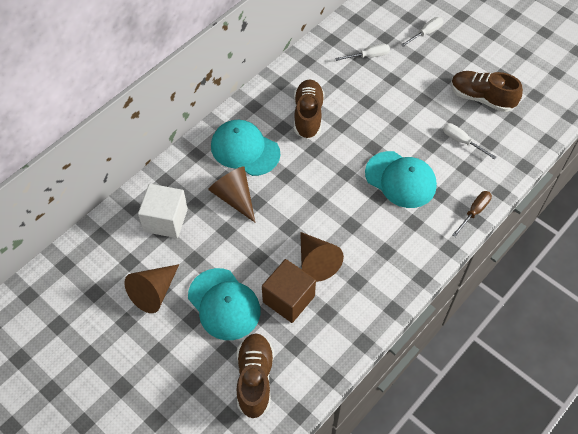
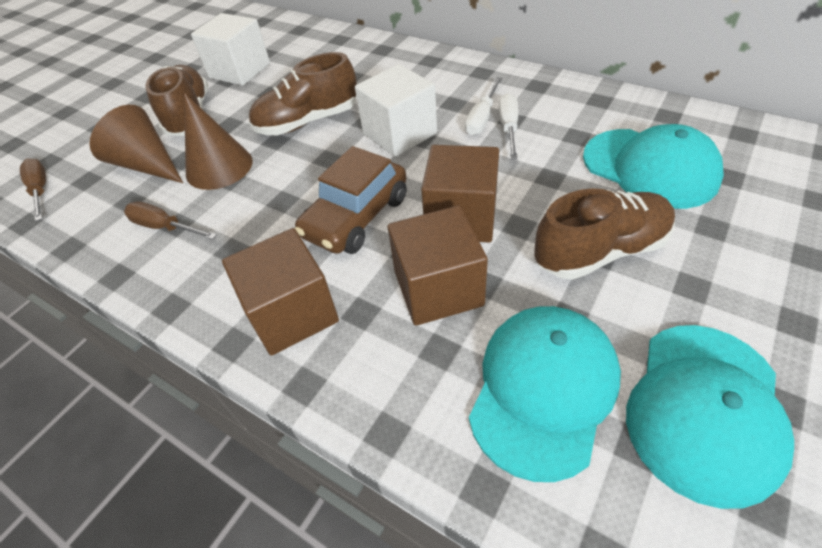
brown car: none = 0 -> [295,146,406,254] = 1
brown cone: [124,264,179,313] [208,166,255,222] [300,232,344,282] = 3 -> [90,105,183,183] [184,93,253,190] = 2
brown cube: [262,259,316,323] = 1 -> [222,228,339,355] [388,205,488,326] [421,145,499,243] = 3
brown screwdriver: [452,191,492,237] = 1 -> [20,158,46,222] [124,202,217,240] = 2
white cube: [138,184,188,238] = 1 -> [191,13,270,86] [355,64,437,157] = 2
white screwdriver: [335,44,390,61] [401,17,443,47] [443,123,496,159] = 3 -> [465,77,502,135] [499,93,519,160] = 2

